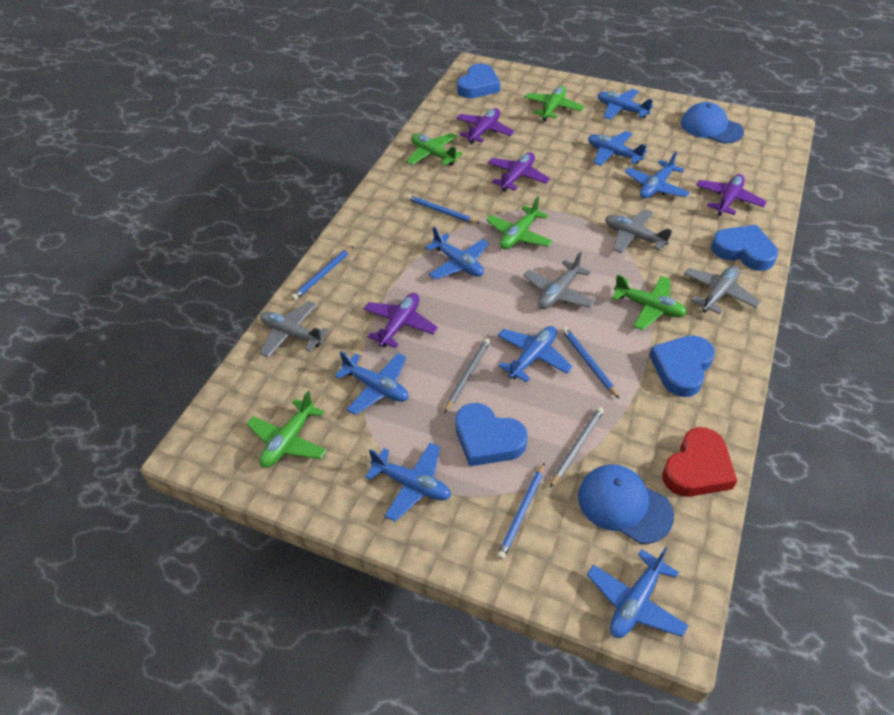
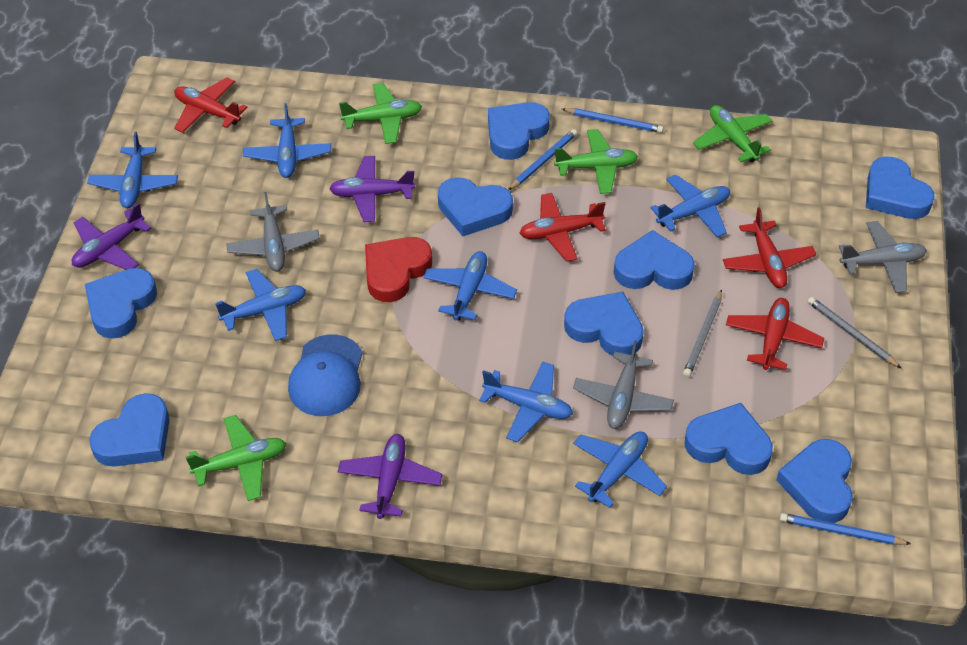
blue cap: [578,464,674,544] [681,102,744,143] = 2 -> [288,335,363,416] = 1
blue heart: [455,403,528,466] [457,63,500,98] [649,335,715,397] [711,225,778,271] = 4 -> [85,268,157,339] [89,393,170,467] [438,177,513,236] [488,102,550,160] [564,292,644,356] [614,230,695,290] [684,403,773,475] [776,439,853,523] [866,156,935,219] = 9
blue pencil: [291,246,353,300] [406,195,480,224] [497,462,545,560] [562,327,619,398] = 4 -> [508,129,577,190] [562,108,664,133] [780,513,911,545] = 3
blue plane: [335,351,408,415] [365,443,451,522] [425,227,489,280] [498,326,573,382] [587,547,689,638] [588,131,647,166] [598,89,654,120] [625,151,690,199] = 8 -> [87,132,178,208] [215,269,306,341] [243,103,331,178] [423,251,517,321] [479,362,573,442] [573,431,667,508] [650,175,730,237] = 7
green plane: [246,391,327,468] [406,133,463,166] [486,197,552,249] [525,86,584,121] [612,275,687,330] = 5 -> [186,415,286,501] [339,83,422,144] [554,129,638,194] [693,105,772,162] = 4
grey plane: [260,301,329,357] [524,252,595,309] [605,209,672,253] [684,265,761,315] = 4 -> [226,192,320,271] [573,340,674,429] [839,221,927,293] = 3
purple plane: [363,293,438,348] [456,108,514,144] [488,152,550,192] [696,174,767,216] = 4 -> [72,203,152,270] [329,156,415,222] [338,434,443,519] = 3
red plane: none = 0 -> [174,77,248,133] [520,193,606,262] [723,207,816,288] [726,298,824,370] = 4

